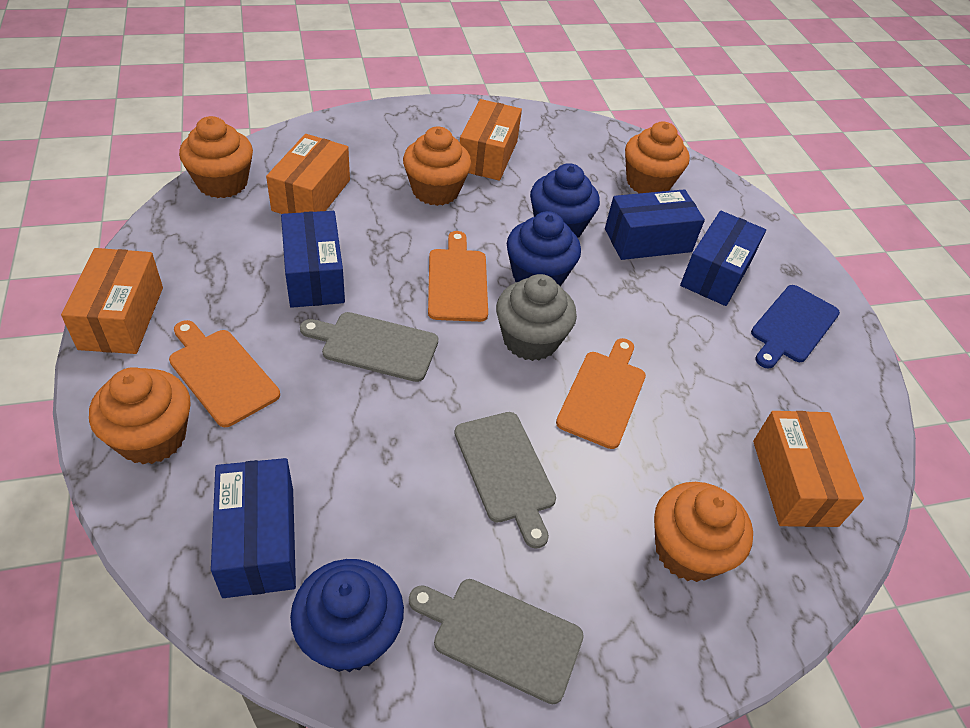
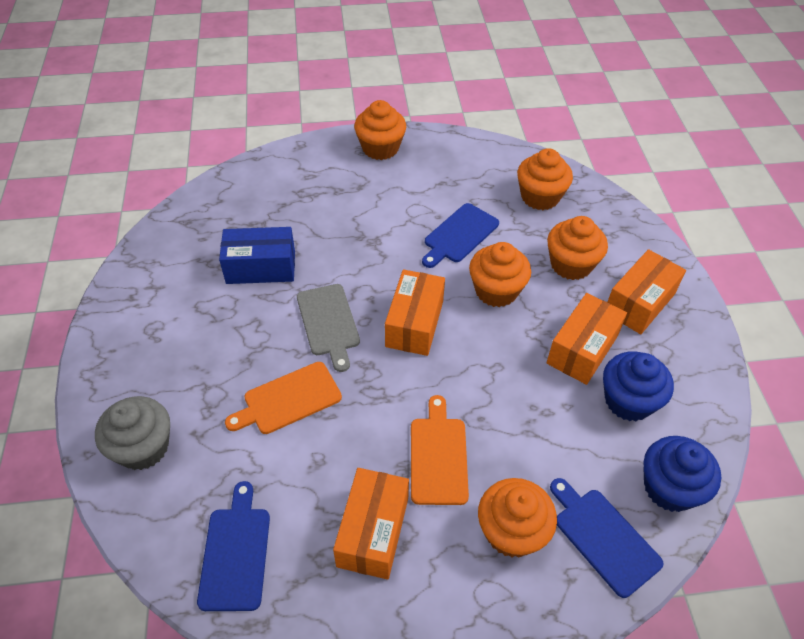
blue box: [211,458,296,598] [281,211,345,308] [605,189,705,260] [680,211,766,306] = 4 -> [219,227,295,284] = 1
blue cupcake: [290,559,404,672] [507,211,581,286] [530,163,600,238] = 3 -> [603,351,674,421] [643,436,721,512] = 2
blue cutting board: [751,285,840,369] = 1 -> [197,481,270,611] [422,203,499,268] [550,478,664,598] = 3
grey cutting board: [300,312,438,382] [409,579,584,704] [454,412,556,549] = 3 -> [297,284,360,372] = 1
orange cutting board: [169,320,280,427] [428,231,488,322] [556,338,646,449] = 3 -> [225,362,342,434] [411,395,469,505] = 2

